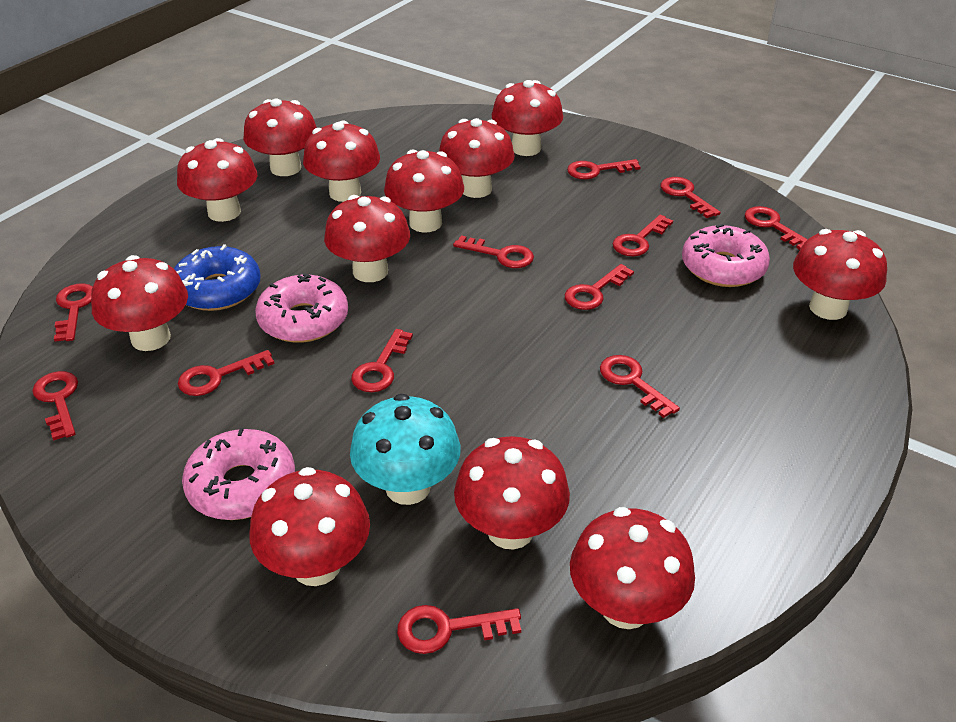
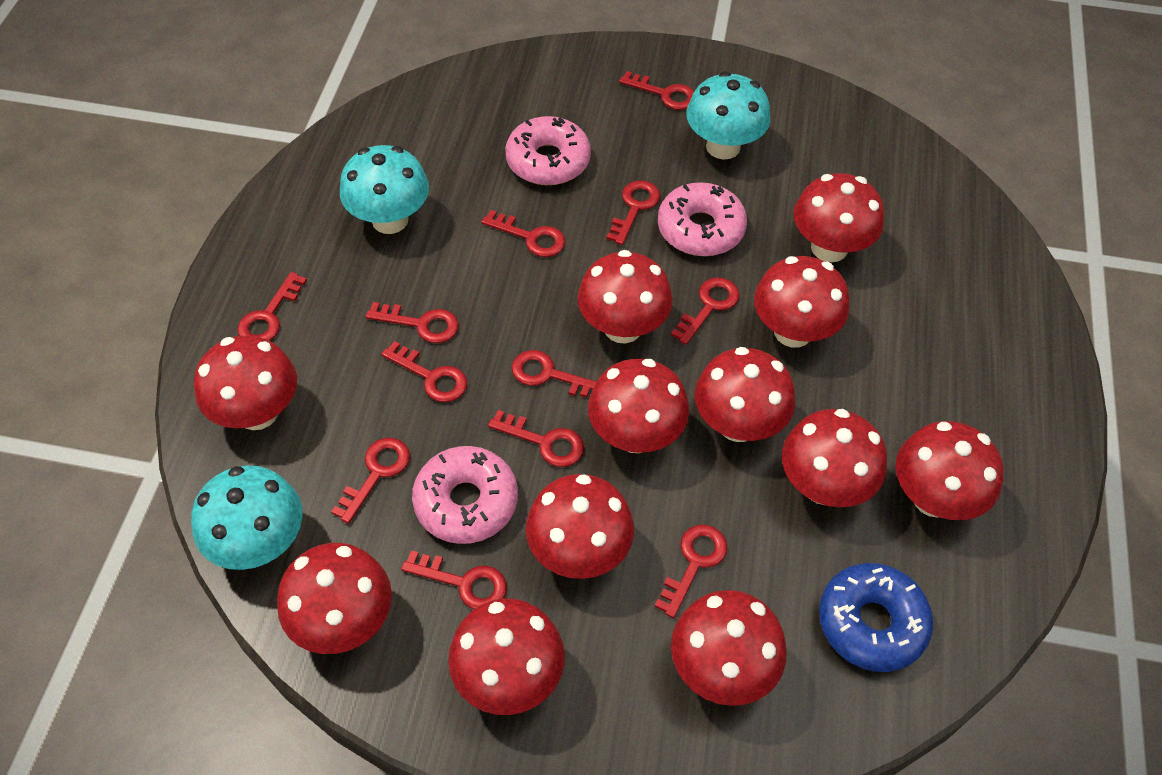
turquoise mushroom: [350,394,461,505] = 1 -> [191,465,303,570] [340,145,429,234] [686,71,770,160] = 3

